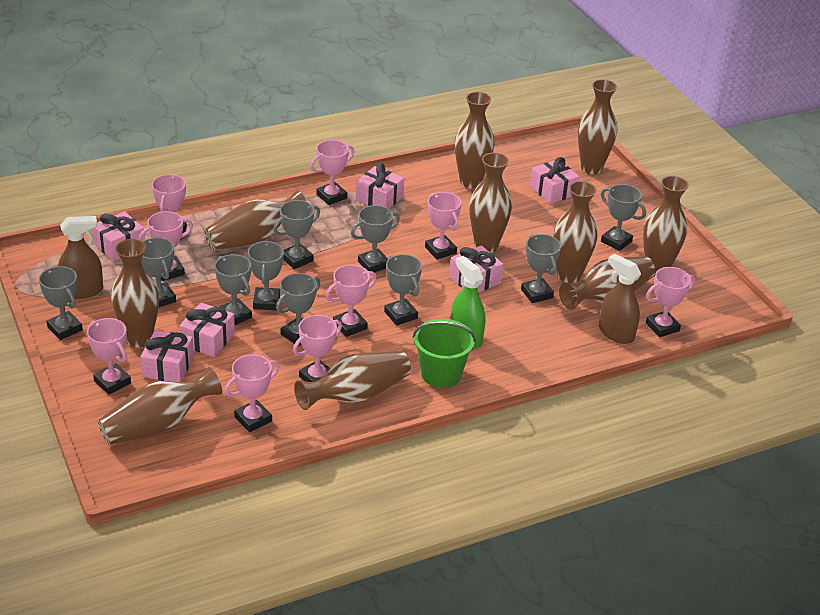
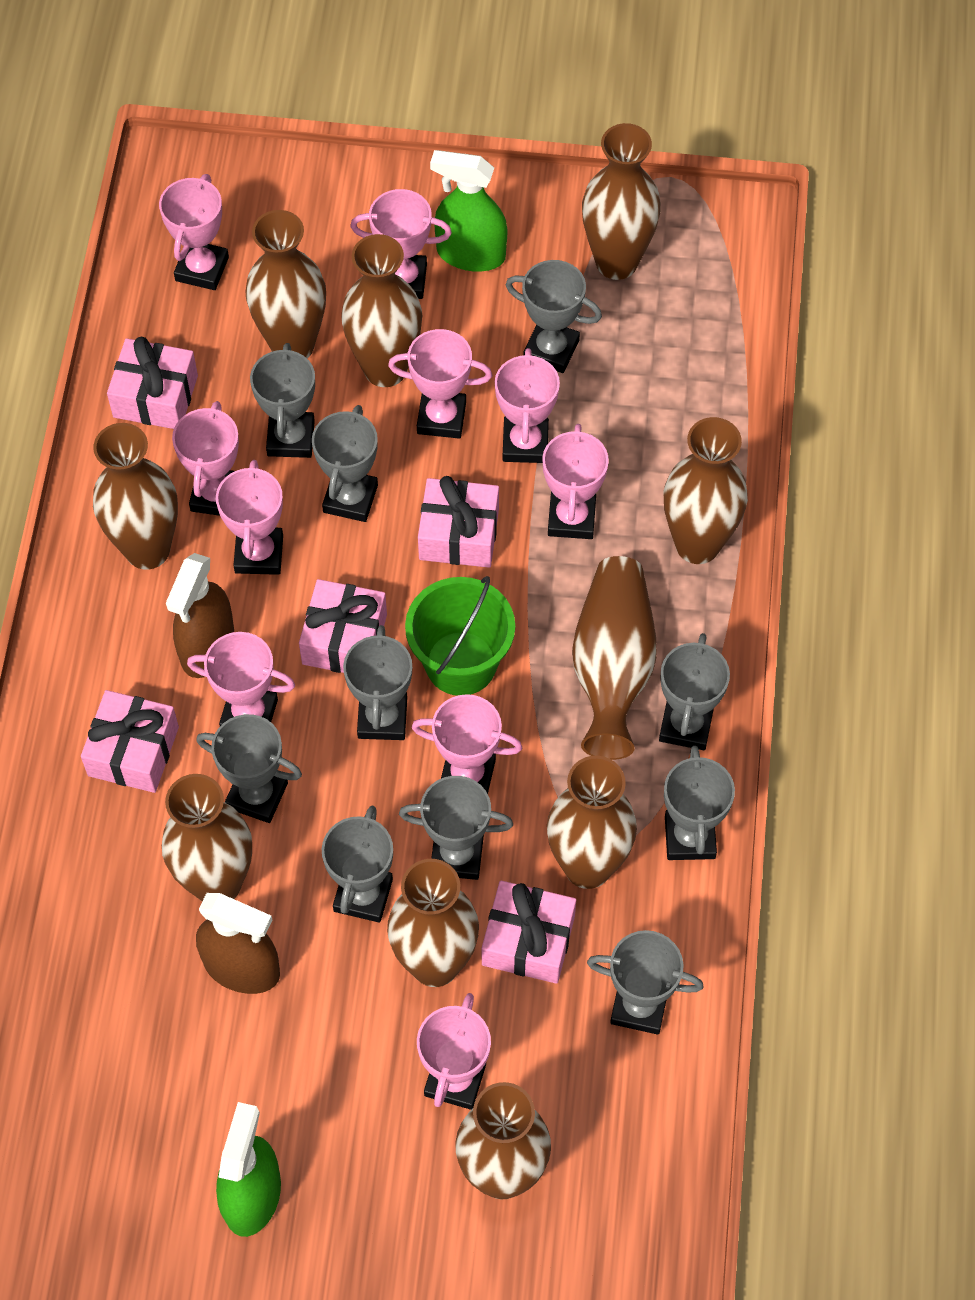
green spray bottle: [451,256,485,349] = 1 -> [216,1102,281,1237] [430,150,508,272] = 2
pink gift: [92,211,145,261] [140,330,194,382] [179,302,235,357] [356,163,404,209] [450,245,503,293] [530,157,580,204] = 6 -> [81,690,179,793] [107,337,198,429] [299,579,387,673] [418,476,499,568] [482,881,576,984] = 5
pink trophy: [87,318,131,395] [139,211,193,281] [152,174,187,241] [224,354,279,432] [293,315,342,382] [310,140,354,205] [326,265,377,337] [425,192,462,260] [646,267,695,337] = 9 -> [159,174,229,290] [172,401,239,516] [187,632,295,726] [216,460,283,575] [350,189,452,299] [388,329,492,439] [412,694,522,794] [417,993,491,1110] [495,348,560,463] [542,424,609,539] = 10

